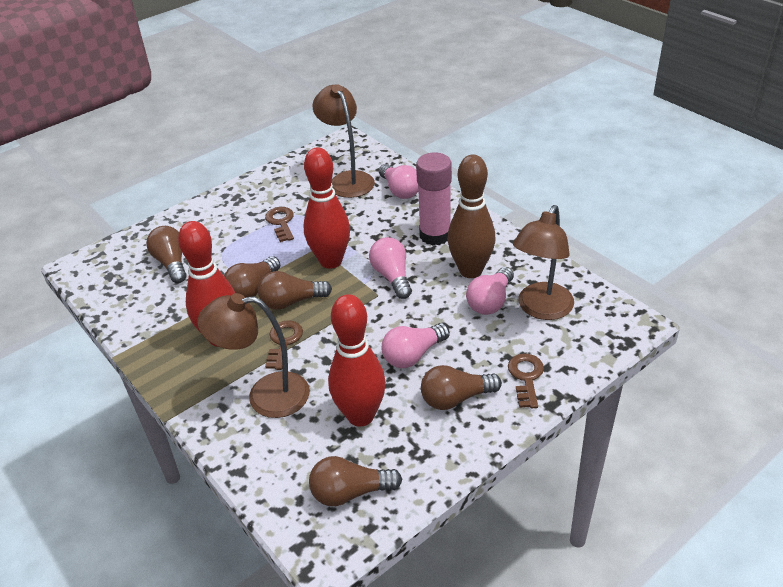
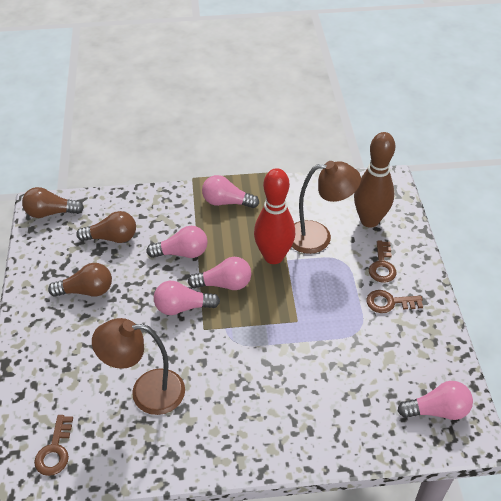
brown lamp: [197,293,310,418] [312,84,375,198] [513,205,574,320] = 3 -> [92,318,185,415] [291,161,361,254] = 2
brown light bulb: [146,226,186,283] [224,256,280,298] [258,271,332,310] [309,456,402,506] [421,365,502,410] = 5 -> [22,187,84,218] [48,263,112,297] [76,211,136,243] = 3
pink glue stick: [416,152,452,245] = 1 -> none = 0
pink light bulb: [369,237,412,299] [379,164,418,199] [382,323,450,368] [466,267,514,315] = 4 -> [146,226,208,258] [154,281,220,315] [188,257,251,290] [202,175,259,208] [398,381,473,420] = 5
red bowling pin: [178,221,235,347] [303,147,350,269] [328,294,386,427] = 3 -> [254,168,295,264] = 1

